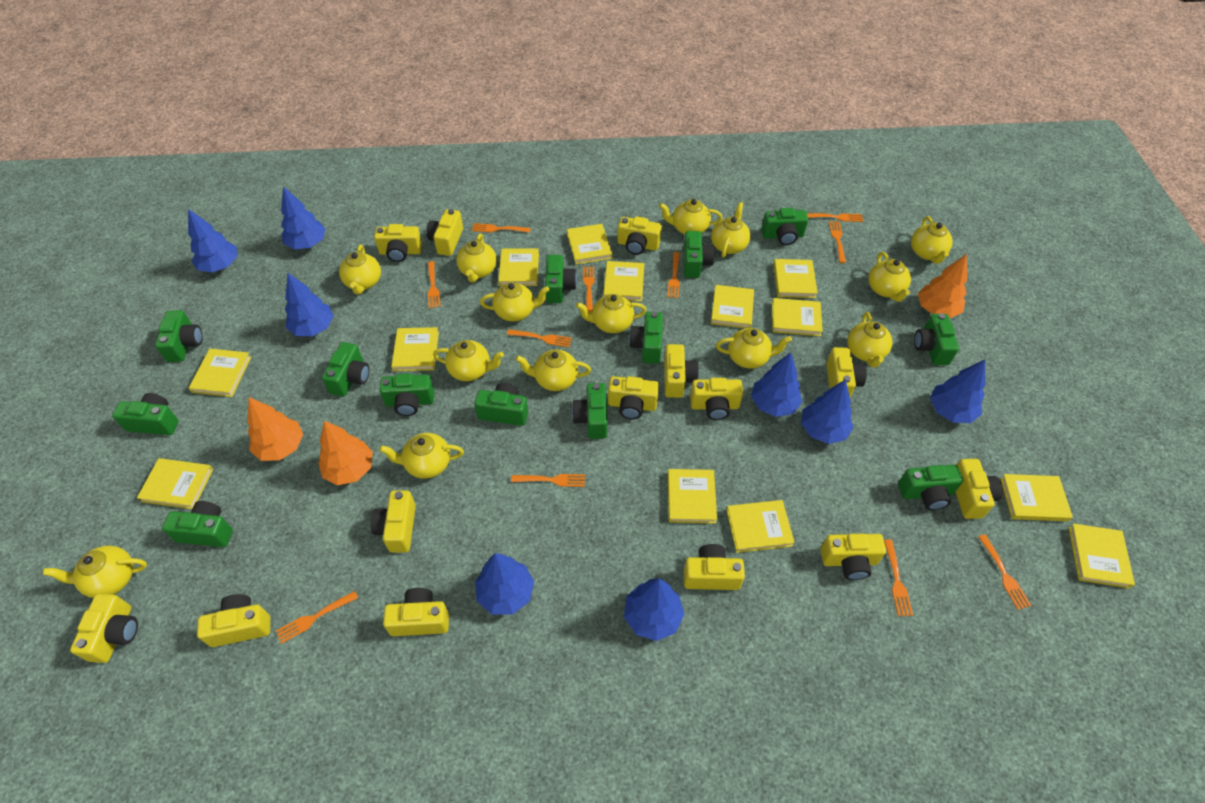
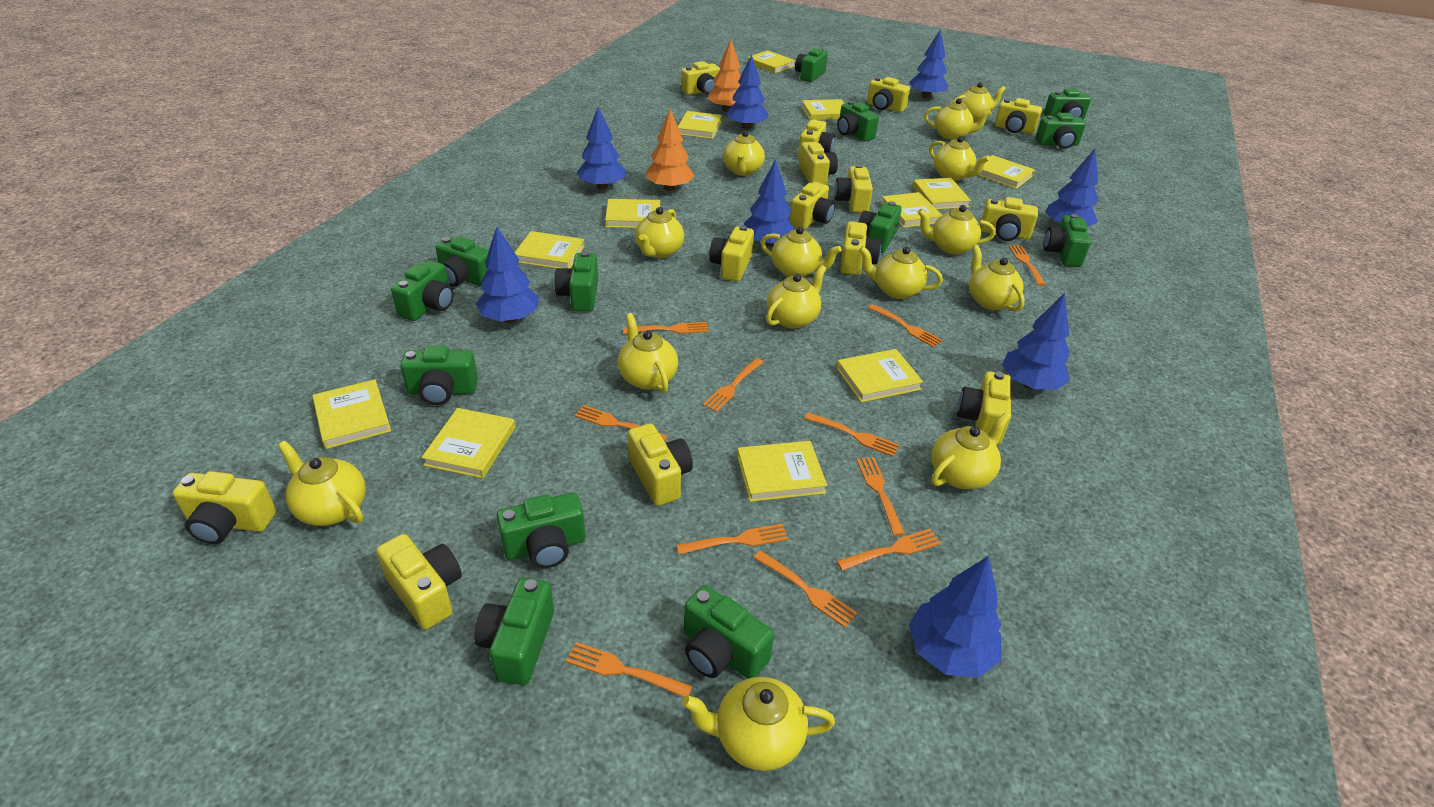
orange tree: [247,397,303,461] [318,421,373,485] [918,254,967,318] = 3 -> [646,109,694,191] [707,39,741,112] = 2
yellow book: [137,458,213,509] [189,349,251,397] [391,327,439,371] [498,248,539,286] [567,224,612,265] [603,261,644,301] [668,469,717,524] [711,285,754,328] [727,500,795,553] [772,298,823,336] [774,259,818,298] [1000,474,1073,521] [1069,524,1135,588] = 13 -> [312,379,391,449] [421,408,515,478] [515,231,584,269] [605,199,660,228] [678,111,722,139] [737,441,827,502] [747,50,796,73] [801,99,845,120] [836,349,923,402] [881,192,942,228] [912,178,971,209] [978,155,1035,189] = 12

